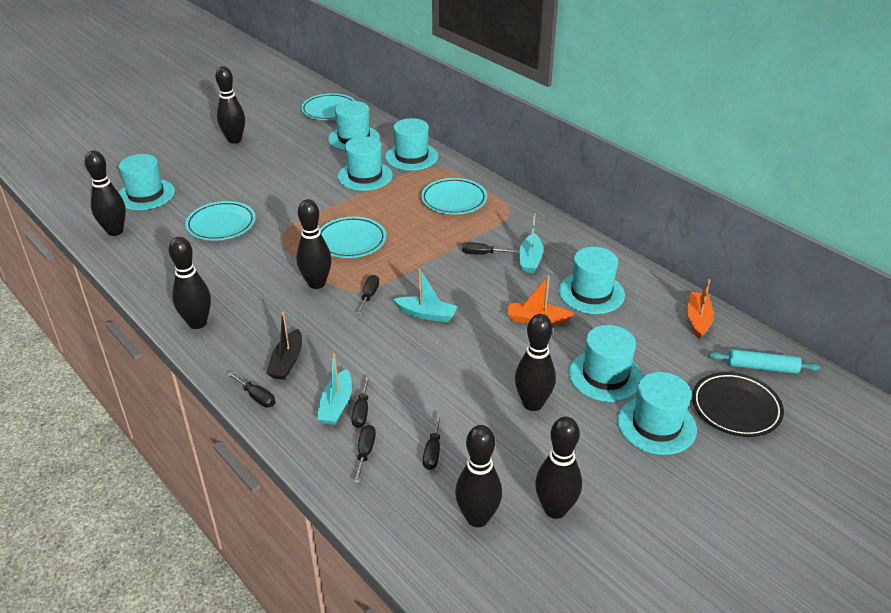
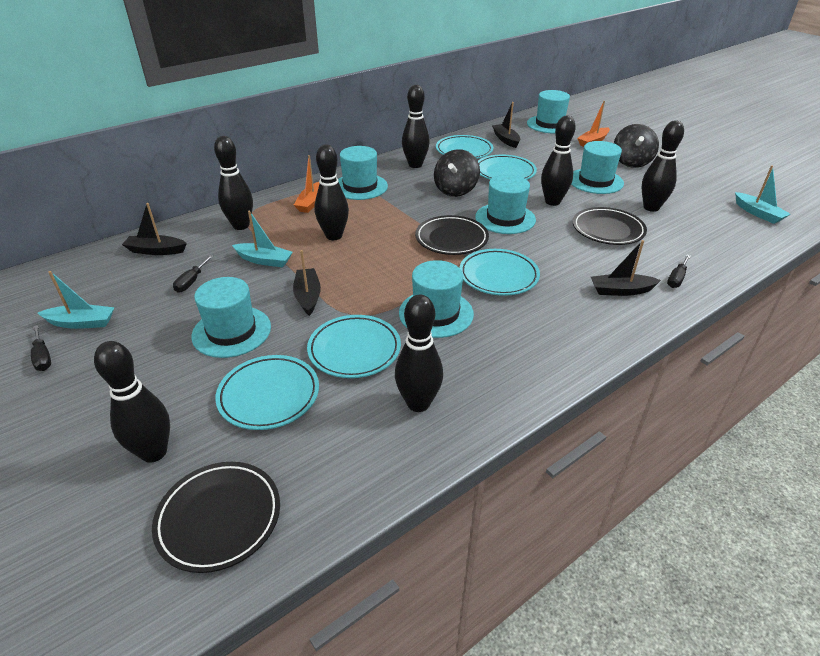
black boat: [266,312,302,380] = 1 -> [122,203,187,255] [293,250,321,316] [492,102,520,148] [591,240,661,296] = 4
black plate: [692,372,784,437] = 1 -> [152,462,280,573] [415,215,489,255] [573,207,647,245] = 3
black screwdriver: [227,372,276,407] [351,376,370,428] [354,425,376,483] [357,275,379,315] [423,414,442,470] [462,242,518,255] = 6 -> [31,325,51,371] [173,255,213,293] [667,255,691,288] = 3
black spinning top: none = 0 -> [434,149,480,197] [614,124,659,168] = 2
turquoise hat: [118,154,175,210] [328,101,380,151] [338,136,393,191] [385,118,438,171] [559,247,625,314] [569,325,643,402] [617,372,697,455] = 7 -> [191,277,271,358] [338,146,388,200] [399,260,474,338] [475,174,536,234] [527,90,570,133] [571,141,624,194] = 6
turquoise plate: [185,201,256,241] [301,93,356,120] [320,217,386,258] [421,178,487,214] = 4 -> [215,355,319,430] [307,315,401,378] [436,135,493,159] [459,249,540,296] [478,155,537,180] = 5
turquoise rolling pin: [709,349,820,374] = 1 -> none = 0

